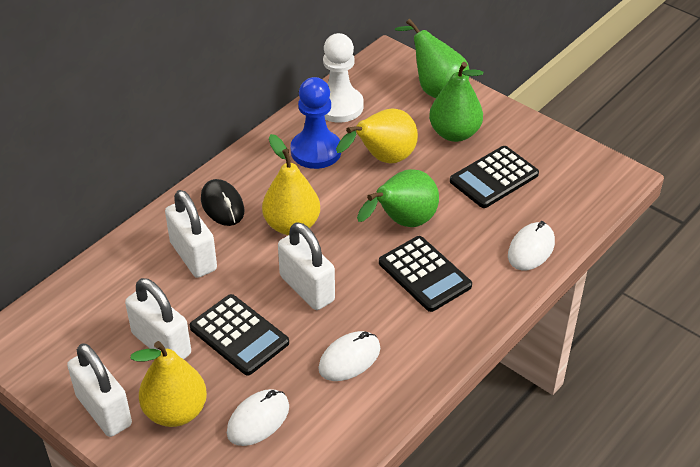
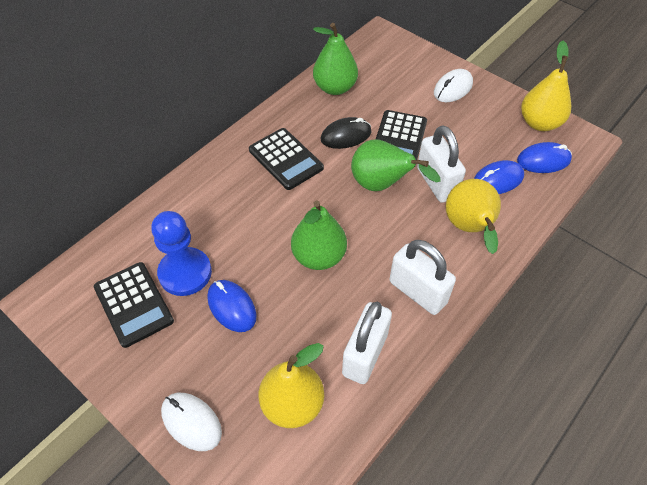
blue mouse: none = 0 -> [207,280,257,332] [474,160,524,194] [517,142,572,173] = 3
white mouse: [227,389,289,446] [318,331,380,381] [508,221,555,270] = 3 -> [161,393,222,451] [434,69,473,102] = 2
white padlock: [67,343,132,437] [125,278,191,359] [165,190,217,278] [278,222,335,310] = 4 -> [342,302,392,384] [390,240,456,315] [417,125,466,203] = 3
white pawn: [323,33,364,123] = 1 -> none = 0

